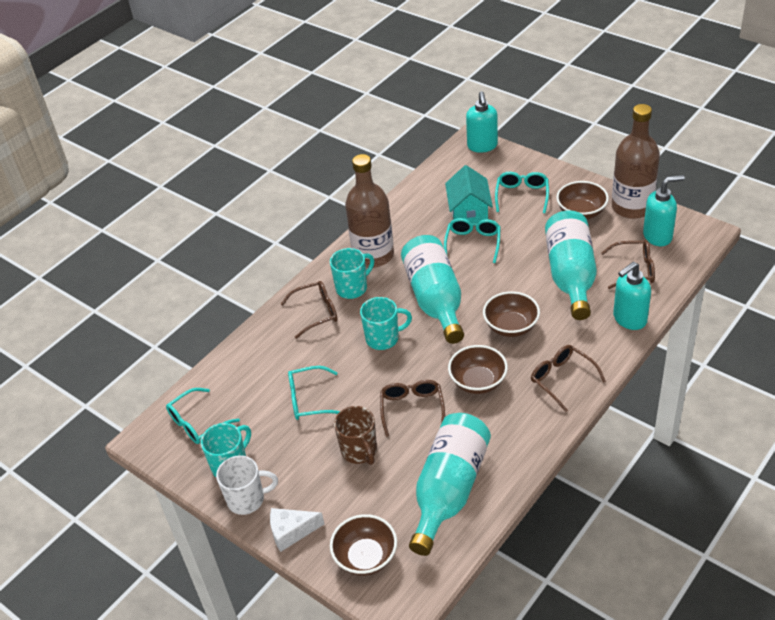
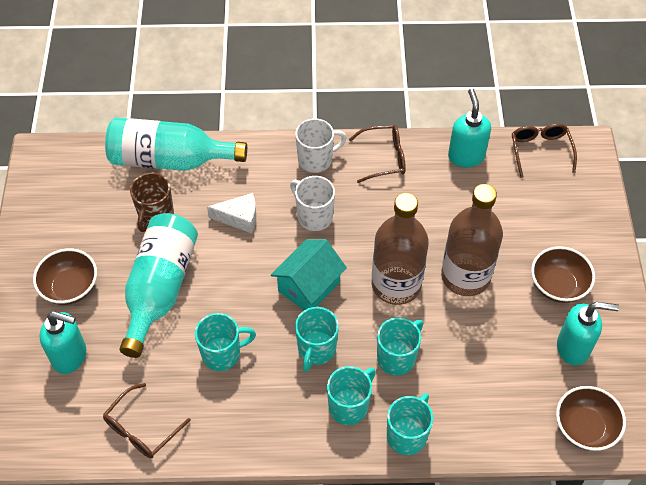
brown bowl: [330,514,397,576] [448,345,508,394] [483,291,540,337] [556,181,609,219] = 4 -> [33,248,97,305] [531,246,595,303] [556,386,626,451] = 3
brown glasses: [281,281,338,339] [380,380,445,437] [531,345,606,412] [601,240,655,289] = 4 -> [103,383,191,458] [349,125,406,183] [512,123,577,178] = 3
turquoise bottle: [401,235,464,344] [409,413,491,556] [545,210,597,320] = 3 -> [105,117,247,171] [119,213,198,358] = 2
turquoise glasses: [166,388,240,444] [288,366,340,420] [444,218,501,263] [495,172,549,213] = 4 -> none = 0
turquoise mug: [201,423,251,477] [330,248,374,299] [360,297,412,350] = 3 -> [195,313,256,371] [295,307,339,372] [327,366,376,425] [377,317,423,375] [387,393,433,455] = 5
white mug: [216,455,278,515] = 1 -> [290,176,335,231] [295,118,347,173] = 2

